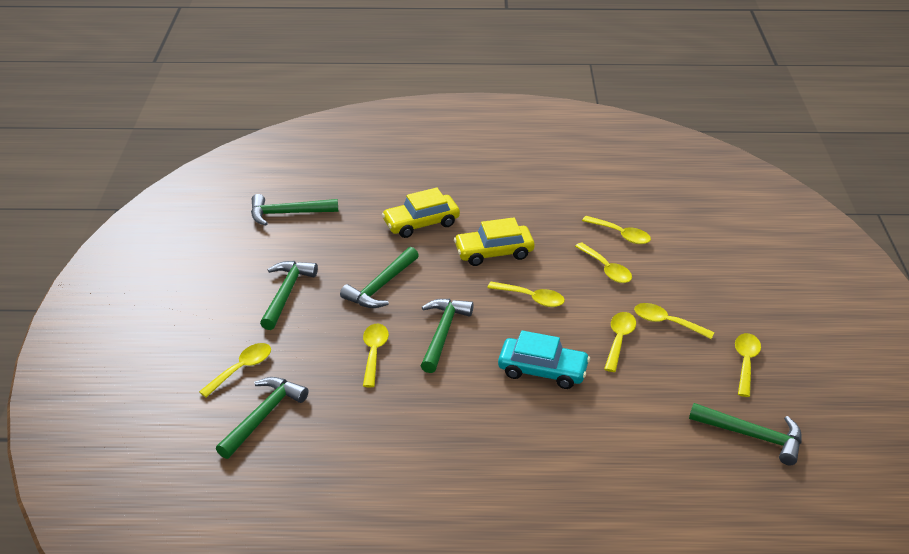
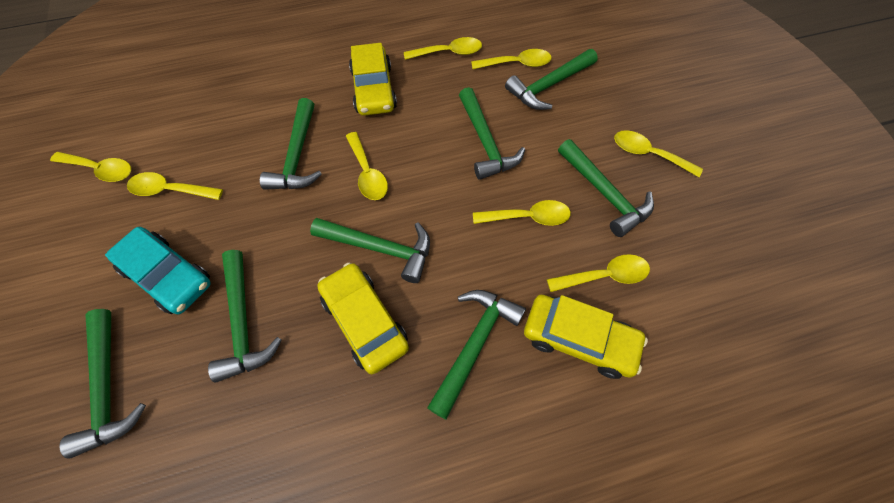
green hammer: [216,377,308,459] [251,194,338,226] [260,261,318,330] [340,247,419,308] [421,299,474,373] [689,403,802,466] = 6 -> [59,309,146,459] [208,250,282,383] [260,98,322,190] [310,218,430,283] [427,290,526,420] [459,87,525,180] [505,49,598,110] [558,139,654,237] = 8
yellow car: [382,188,460,238] [454,217,534,266] = 2 -> [317,263,409,374] [349,43,397,116] [524,295,648,379] = 3

